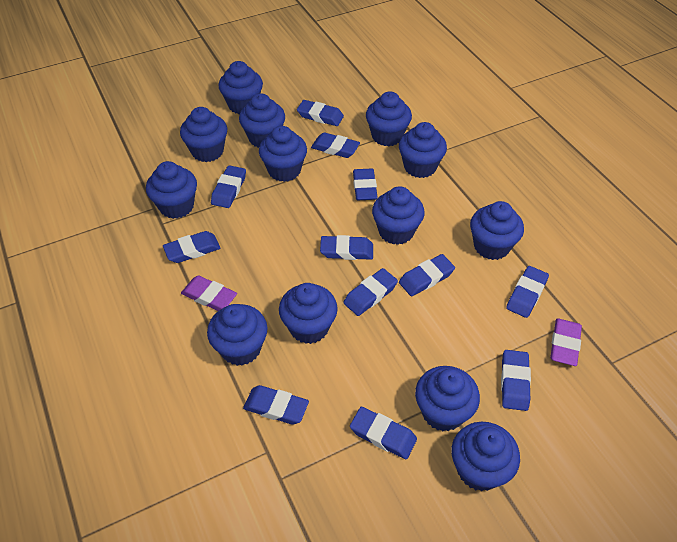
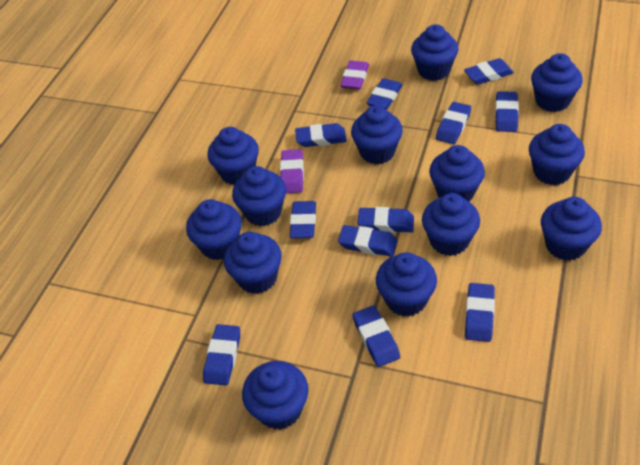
blue eraser: [163,231,220,263] [211,165,246,208] [243,385,309,425] [297,100,344,126] [311,132,360,158] [320,235,373,260] [343,268,398,316] [350,407,417,459] [353,168,378,200] [399,254,455,296] [501,350,531,411] [506,266,549,318] = 12 -> [203,324,240,385] [290,201,316,238] [295,123,347,147] [338,225,398,257] [352,305,400,367] [357,207,414,233] [366,78,402,110] [436,102,471,144] [464,58,514,85] [465,283,495,342] [495,91,519,132] = 11

